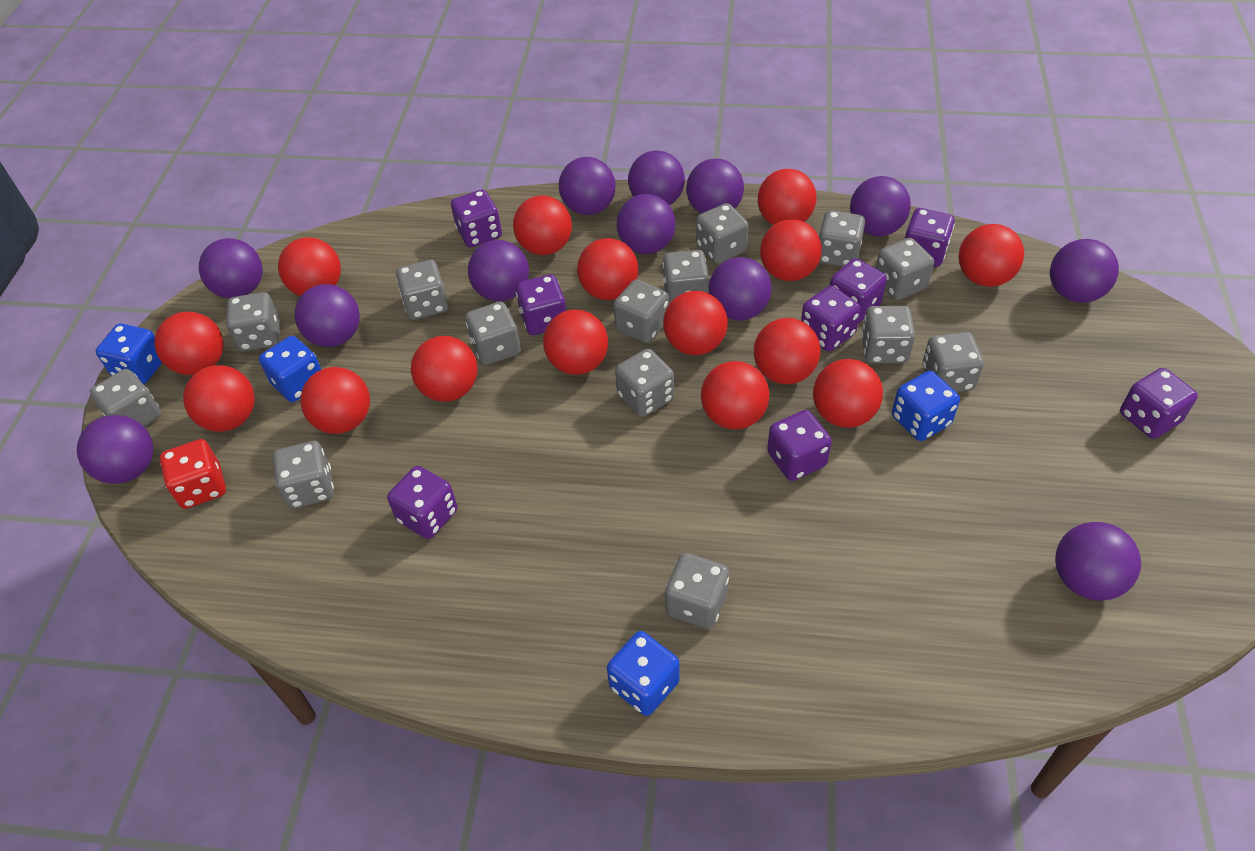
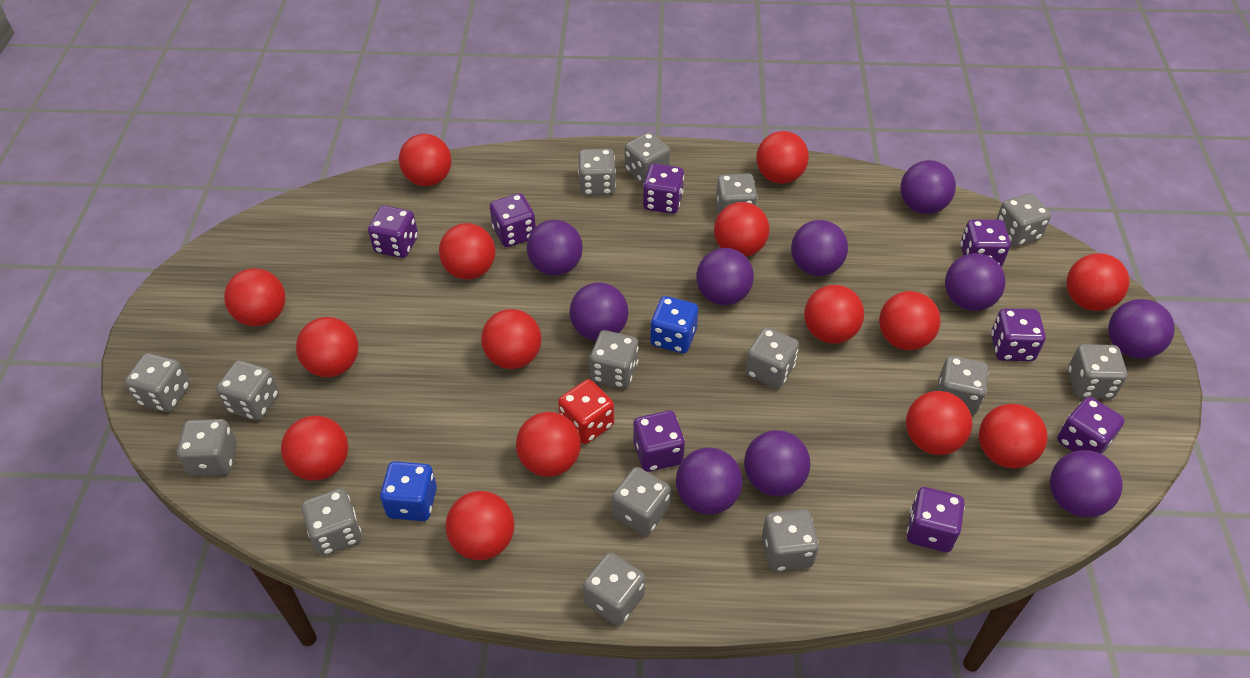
blue dice: [96,323,162,384] [259,336,321,402] [607,631,680,716] [892,371,960,441] = 4 -> [380,461,437,521] [650,296,698,353] = 2
grey dice: [90,369,161,426] [226,292,280,351] [273,441,334,509] [396,260,448,320] [465,302,521,365] [614,279,669,343] [615,349,674,417] [663,250,709,304] [665,553,729,629] [696,203,749,264] [818,210,865,267] [861,306,915,364] [876,238,934,300] [922,332,984,392] = 14 -> [125,353,190,412] [177,419,237,476] [216,360,279,421] [301,488,362,556] [578,149,616,196] [583,552,645,626] [590,330,639,388] [612,467,671,536] [625,132,670,184] [716,173,757,215] [745,327,799,389] [762,509,819,572] [937,356,988,415] [996,193,1051,247] [1068,344,1127,399] = 15
purple ball: [77,415,154,484] [199,238,262,299] [295,284,360,347] [468,240,529,301] [559,157,616,215] [617,194,676,254] [628,151,685,205] [686,158,744,214] [709,257,772,320] [850,176,911,236] [1050,239,1119,303] [1055,522,1141,601] = 12 -> [527,220,583,276] [569,282,628,341] [676,448,743,515] [696,248,754,305] [744,430,810,496] [791,220,848,276] [901,160,956,214] [945,253,1005,311] [1050,450,1123,518] [1108,299,1175,359] = 10

